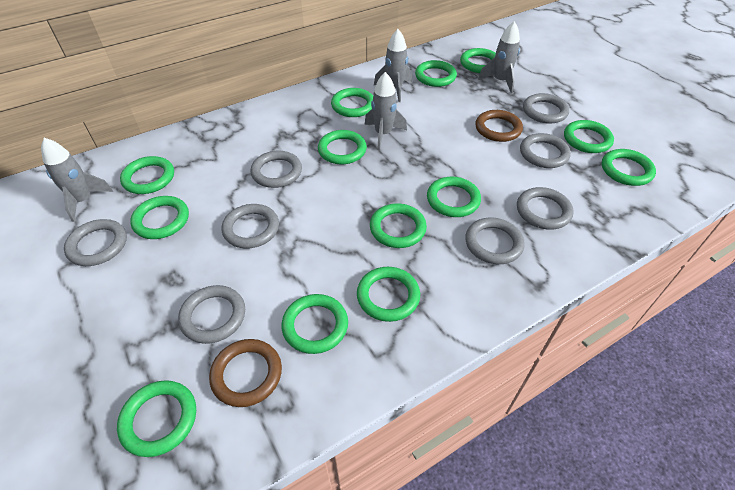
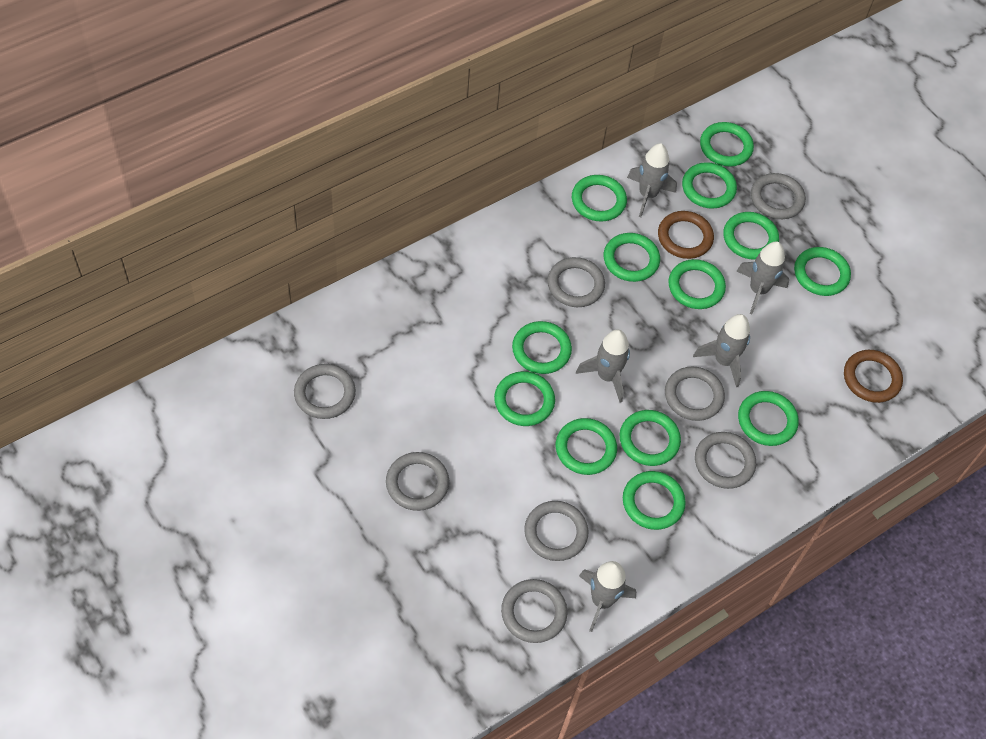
grey rocket: [41,138,113,222] [365,72,407,150] [374,29,412,102] [478,21,520,93] = 4 -> [576,330,630,402] [579,561,636,632] [627,143,677,217] [693,314,750,387] [736,241,789,314] = 5

